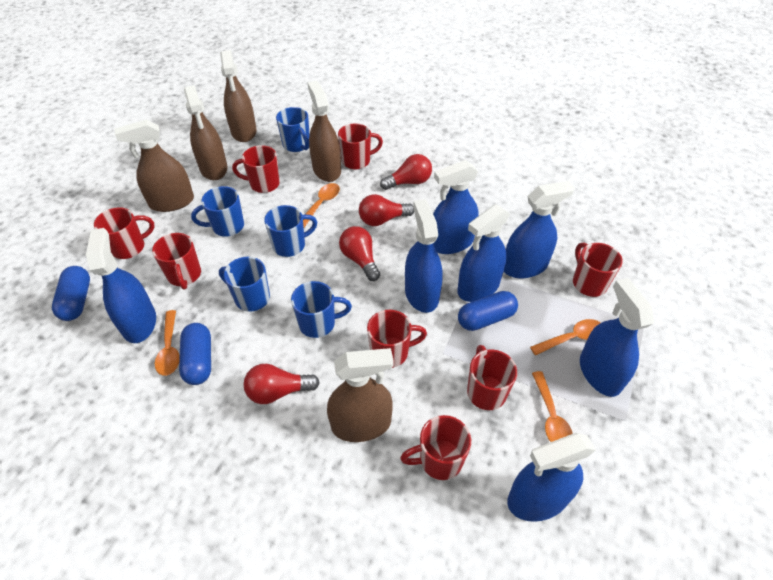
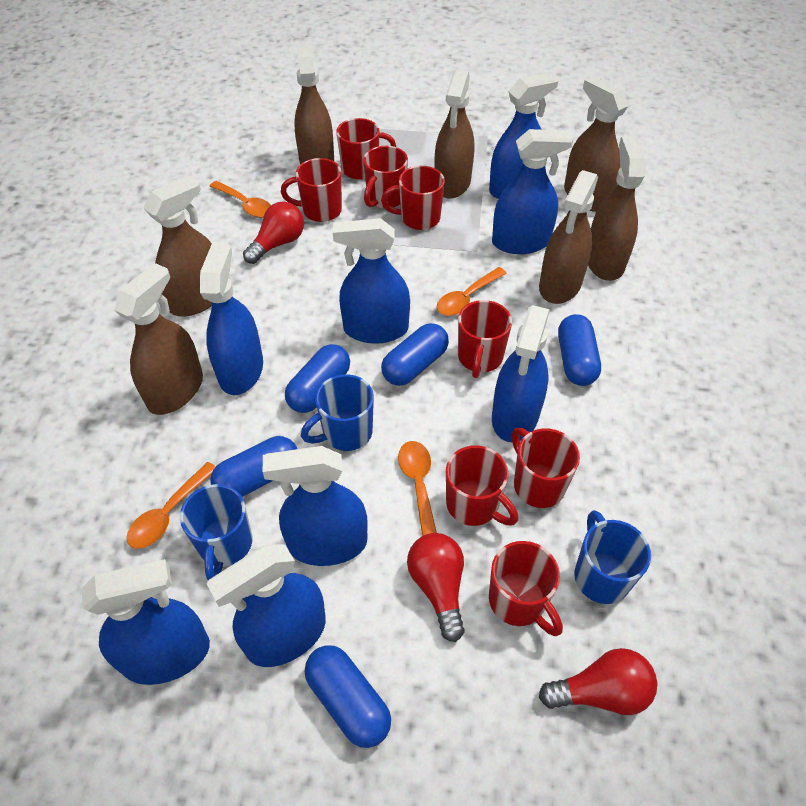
blue capsule: [52,266,90,321] [179,323,211,385] [458,291,518,331] = 3 -> [211,436,297,497] [285,344,350,413] [305,645,391,748] [381,323,449,386] [558,314,601,386] = 5
blue mug: [191,186,244,237] [219,257,270,312] [264,205,317,257] [276,107,309,152] [291,281,352,338] = 5 -> [180,484,252,580] [301,374,374,451] [574,510,651,604] = 3
blue spray bottle: [86,228,156,343] [405,199,443,313] [433,160,479,254] [458,204,510,302] [504,181,574,278] [507,433,596,522] [580,278,654,397] = 7 -> [81,559,210,685] [200,242,263,395] [206,544,326,667] [263,446,368,566] [333,218,410,344] [489,72,559,199] [492,129,573,254] [492,305,550,442] = 8
brown spray bottle: [115,120,194,212] [184,85,228,180] [220,50,257,142] [307,81,341,182] [327,348,394,442] = 5 -> [114,263,203,415] [144,175,212,316] [294,41,334,164] [434,70,474,199] [539,170,598,304] [564,76,628,212] [588,136,646,281] = 7
red light bulb: [244,364,320,404] [339,226,380,281] [359,194,414,226] [380,154,432,190] = 4 -> [243,202,304,264] [407,533,465,642] [539,648,657,715] = 3

